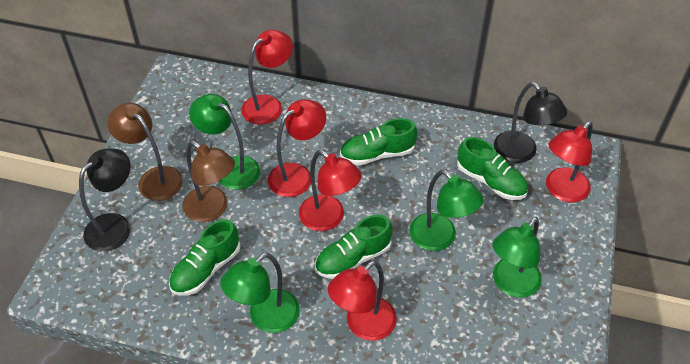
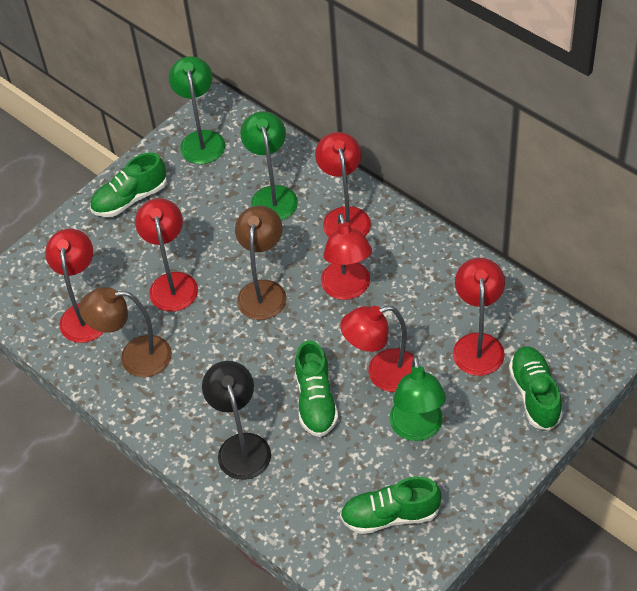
black lamp: [79,148,131,251] [494,82,567,163] = 2 -> [202,361,271,480] = 1
green lamp: [189,94,260,190] [220,253,300,333] [409,170,484,251] [492,217,542,298] = 4 -> [169,56,225,164] [240,111,298,220] [390,355,446,441] = 3
red lamp: [241,30,293,125] [268,99,326,197] [299,150,362,231] [328,260,397,341] [546,121,593,203] = 5 -> [45,229,104,343] [135,198,198,312] [315,132,371,237] [321,213,372,300] [340,305,414,392] [453,258,505,376] = 6

